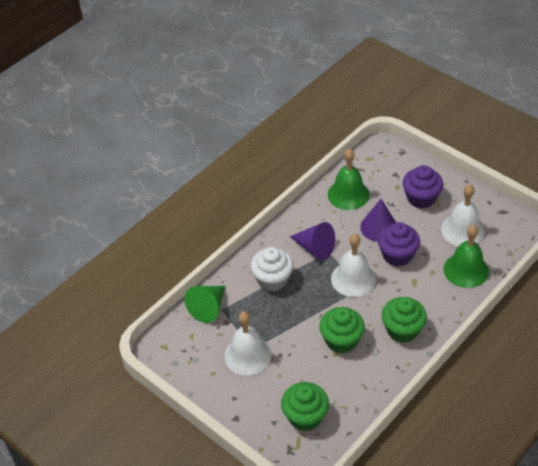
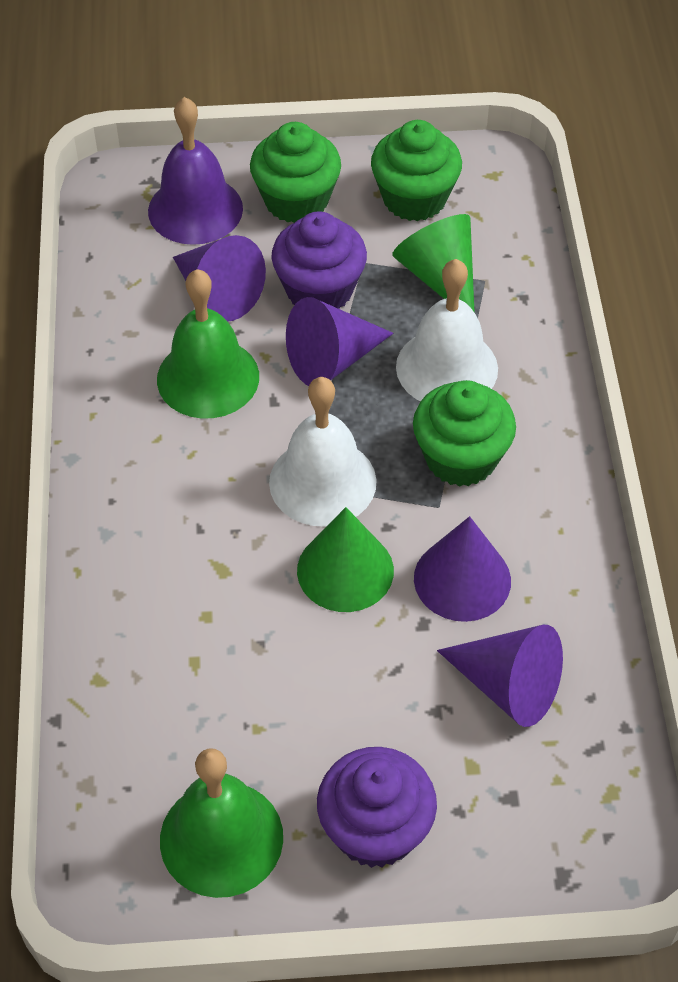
green cone: [185,286,225,323] = 1 -> [297,507,394,612] [392,214,475,313] = 2
purple bell: none = 0 -> [148,97,243,245] = 1
purple cone: [290,222,335,260] [360,199,396,242] = 2 -> [173,235,266,322] [286,297,393,386] [414,516,511,622] [437,625,563,727] = 4
white bell: [224,312,272,376] [331,234,376,297] [441,184,485,246] = 3 -> [269,377,376,527] [396,259,498,401] = 2
white cupcake: [251,247,293,291] = 1 -> none = 0

